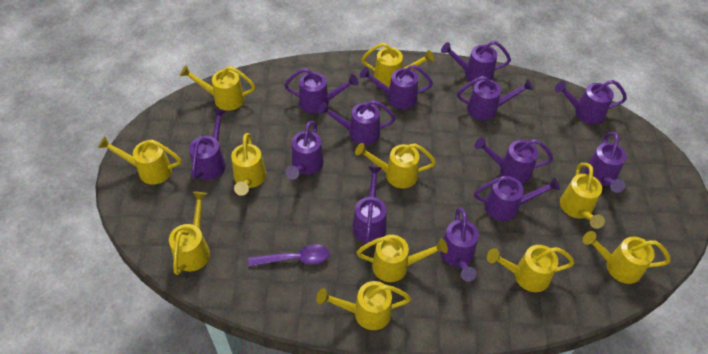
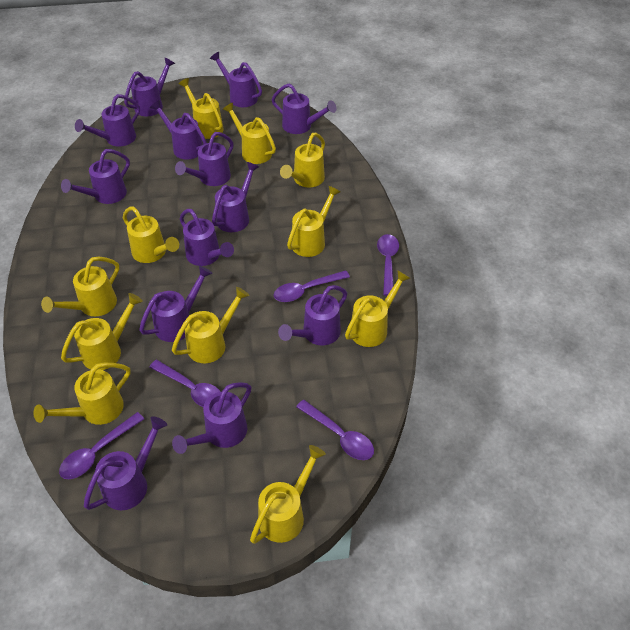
purple spoon: [248,244,329,267] = 1 -> [59,412,144,479] [149,360,221,407] [274,270,350,302] [296,400,374,460] [377,234,399,296] = 5

